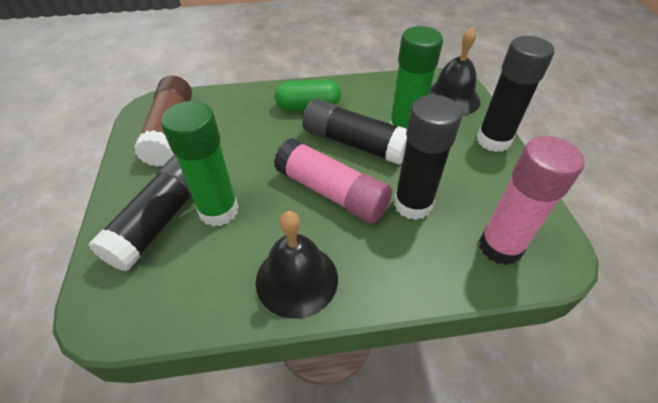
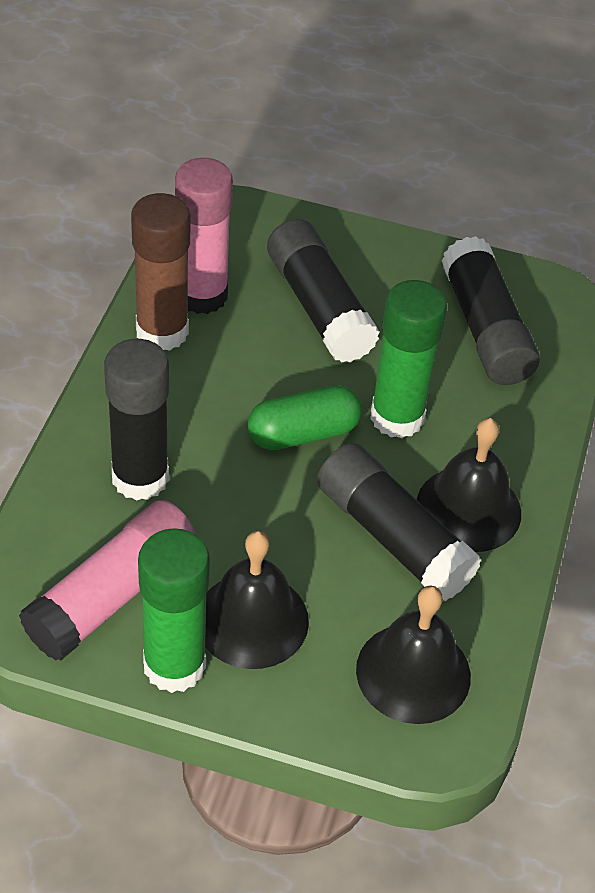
black bell: [256,211,338,318] [429,27,480,115] = 2 -> [205,531,309,669] [356,586,471,724] [417,418,521,552] = 3

